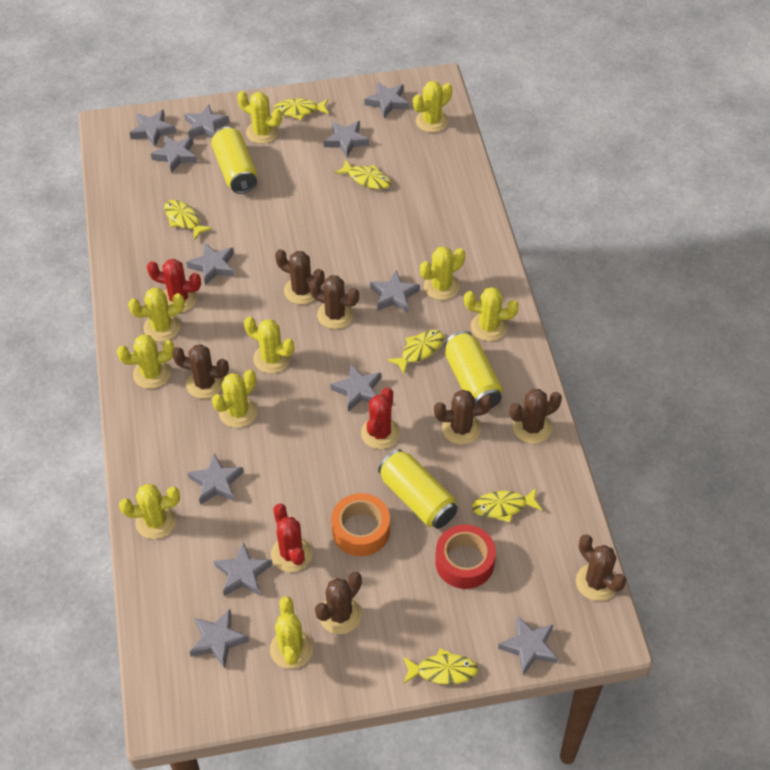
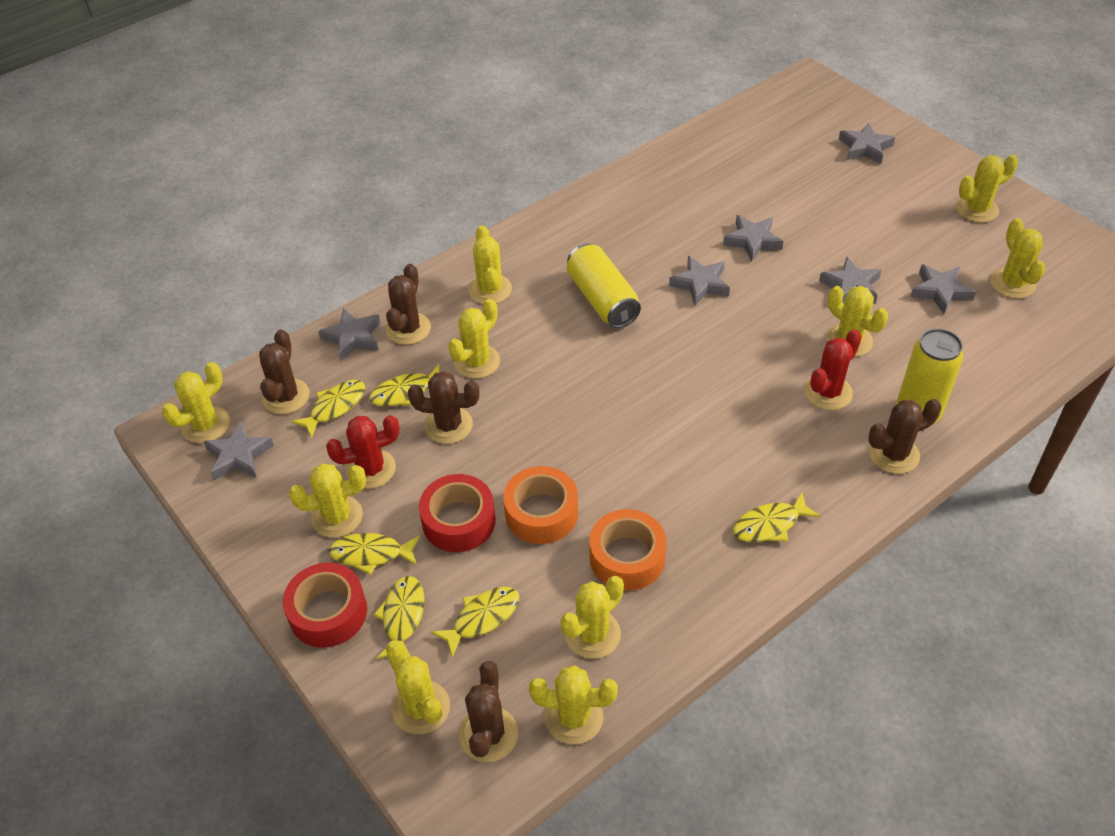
brown cactus: [172,344,229,399] [275,249,325,305] [309,275,359,329] [315,572,362,634] [434,390,492,445] [509,389,562,444] [576,535,627,601] = 7 -> [259,330,310,414] [386,264,431,345] [408,371,480,444] [459,661,518,762] [868,399,941,474] = 5
grey star: [130,110,176,147] [151,135,197,173] [184,104,229,138] [186,243,234,286] [188,453,244,505] [190,609,250,668] [214,542,272,596] [323,121,369,157] [330,364,381,412] [364,82,409,118] [370,270,420,313] [498,615,558,675] = 12 -> [203,421,274,480] [318,308,381,361] [669,256,730,306] [723,215,783,262] [819,257,881,304] [838,123,895,164] [910,264,976,314] = 7
orange tape: [331,493,390,556] = 1 -> [503,466,578,544] [589,509,667,591] = 2
red cactus: [147,259,201,312] [271,503,312,572] [361,387,400,449] = 3 -> [326,415,400,489] [804,329,862,410] = 2
red tape: [435,525,496,589] = 1 -> [283,563,367,648] [419,474,496,552] = 2
yellow can: [211,127,257,194] [378,449,458,529] [444,331,503,408] = 3 -> [567,244,641,328] [896,328,963,423] = 2

